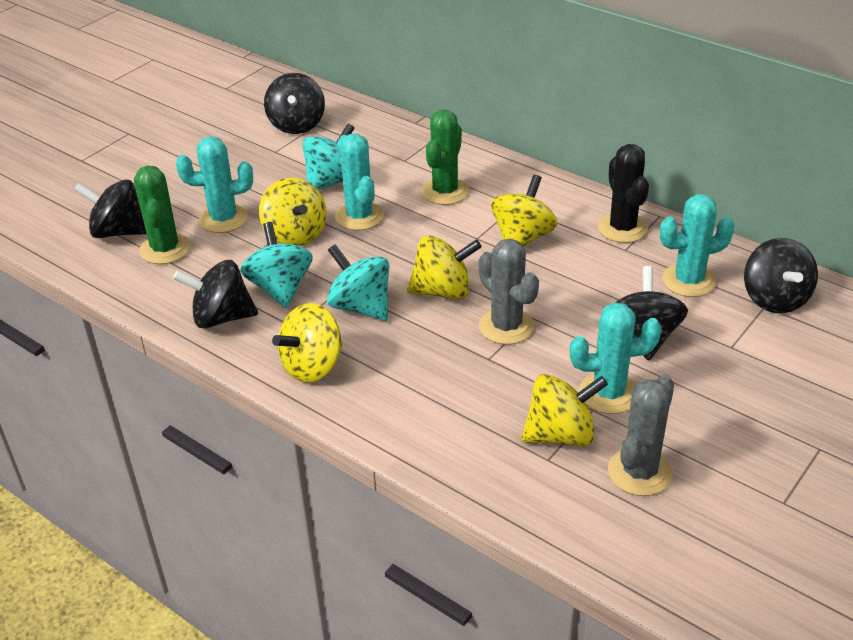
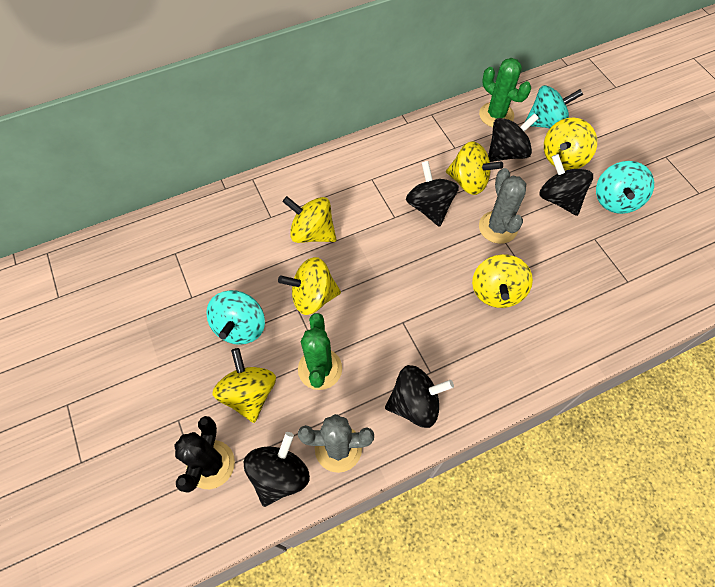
turquoise cactus: [176,136,253,233] [335,134,384,230] [570,302,662,414] [660,194,735,297] = 4 -> none = 0
yellow spinning top: [259,178,327,246] [272,303,343,383] [407,235,482,300] [491,174,558,248] [521,374,608,447] = 5 -> [213,348,276,423] [278,257,341,315] [282,196,337,243] [446,141,503,195] [472,254,533,308] [544,118,597,170] = 6

